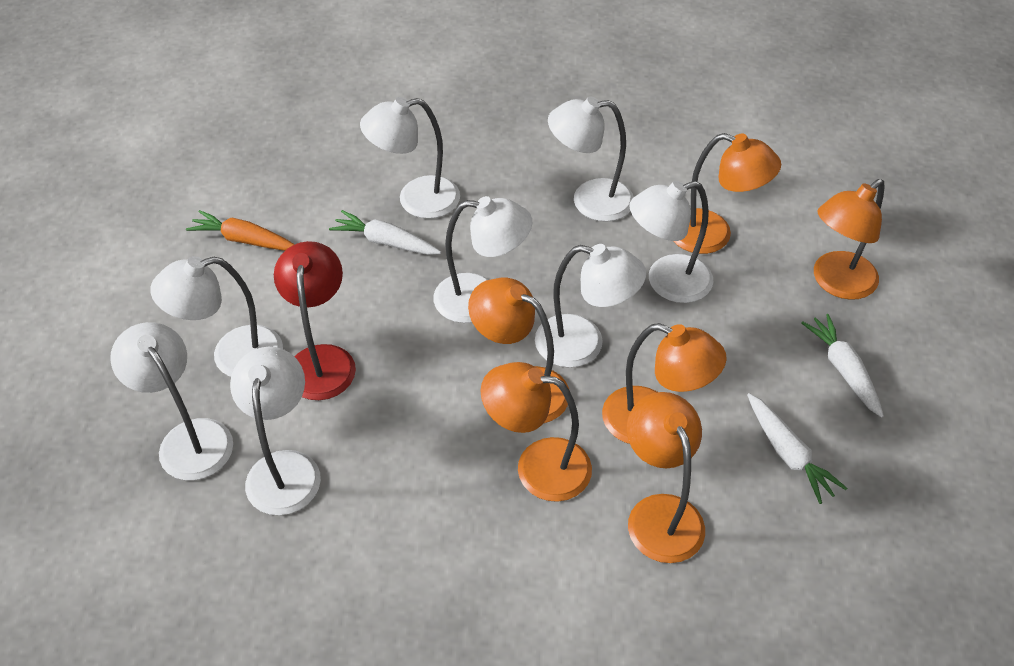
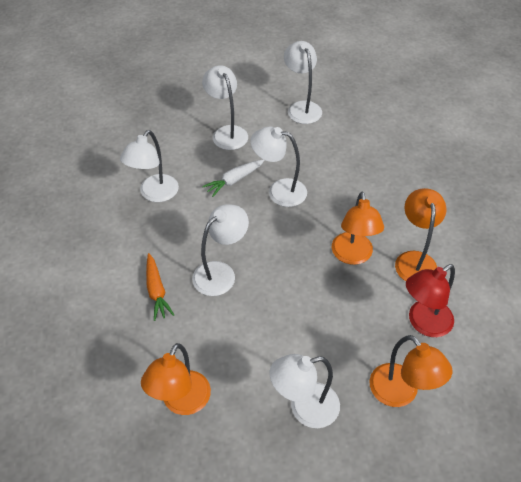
orange lamp: [468,278,569,423] [480,362,592,502] [602,323,727,444] [627,392,705,563] [673,133,781,254] [814,179,885,300] = 6 -> [141,343,211,415] [332,192,384,265] [369,335,452,407] [395,188,447,281] = 4
white carrot: [329,210,441,255] [747,393,847,504] [801,314,884,418] = 3 -> [202,159,265,197] = 1
white lamp: [110,322,233,480] [150,256,283,377] [230,347,321,515] [360,97,460,219] [433,196,532,323] [535,244,646,368] [548,97,634,222] [629,181,713,303] = 8 -> [120,130,179,202] [192,204,249,296] [202,65,248,150] [250,126,307,207] [270,354,340,428] [284,41,322,124] = 6

